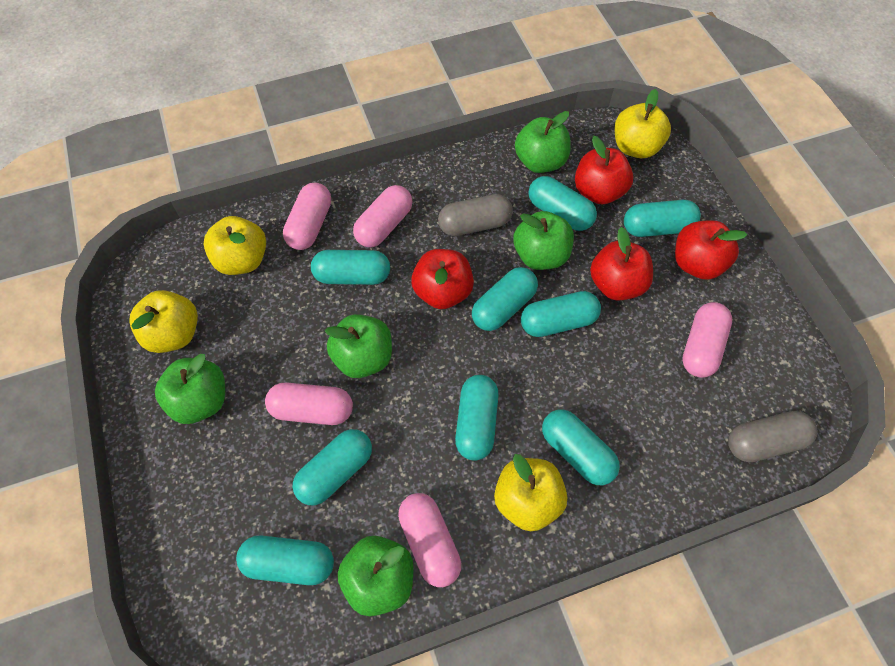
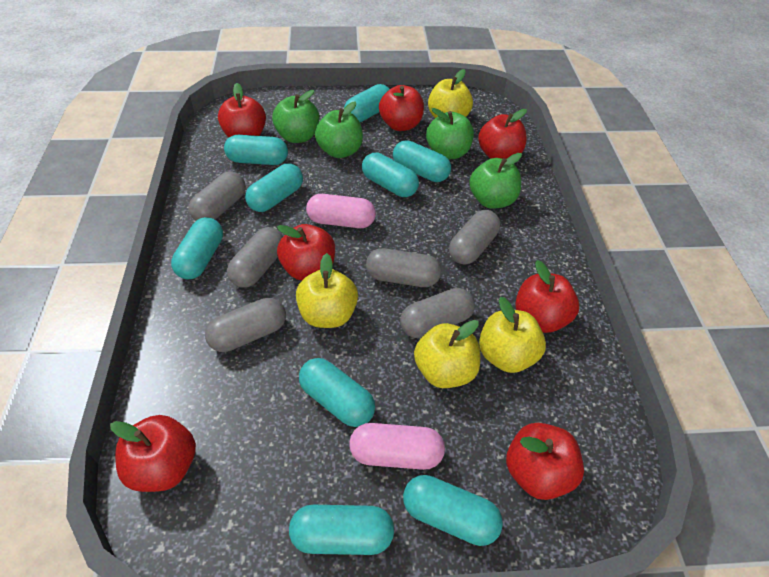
green apple: [155,354,225,424] [325,314,392,378] [338,536,414,616] [513,211,574,270] [515,111,570,173] = 5 -> [272,90,319,143] [315,101,363,158] [426,108,474,159] [469,153,522,209] = 4
grey capsule: [438,194,513,236] [728,411,818,462] = 2 -> [188,171,246,221] [205,298,286,352] [227,227,283,288] [366,248,441,287] [400,288,475,338] [449,210,500,264] = 6
pink capsule: [265,383,353,425] [283,183,331,250] [353,185,413,247] [398,493,461,587] [682,302,732,378] = 5 -> [306,194,376,228] [349,423,445,470] = 2
red apple: [411,249,474,309] [575,136,633,204] [590,227,653,301] [675,220,747,280] = 4 -> [110,415,196,492] [218,83,266,137] [277,224,335,280] [379,85,424,131] [478,109,527,159] [506,423,584,500] [515,260,579,333] = 7

